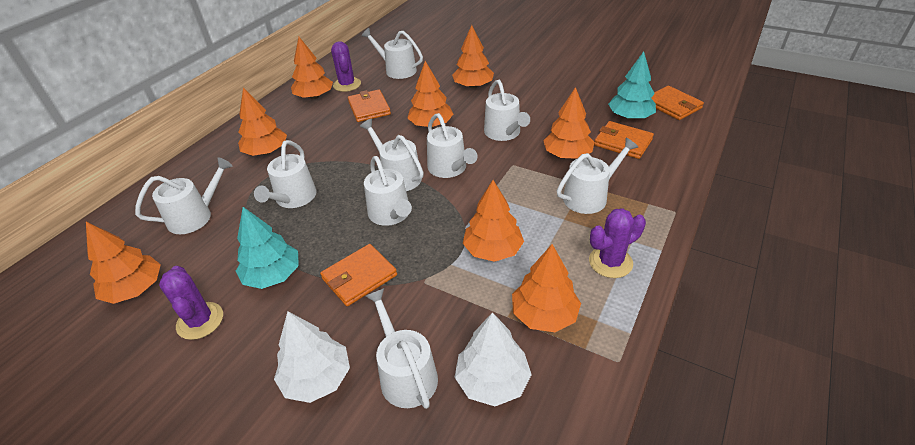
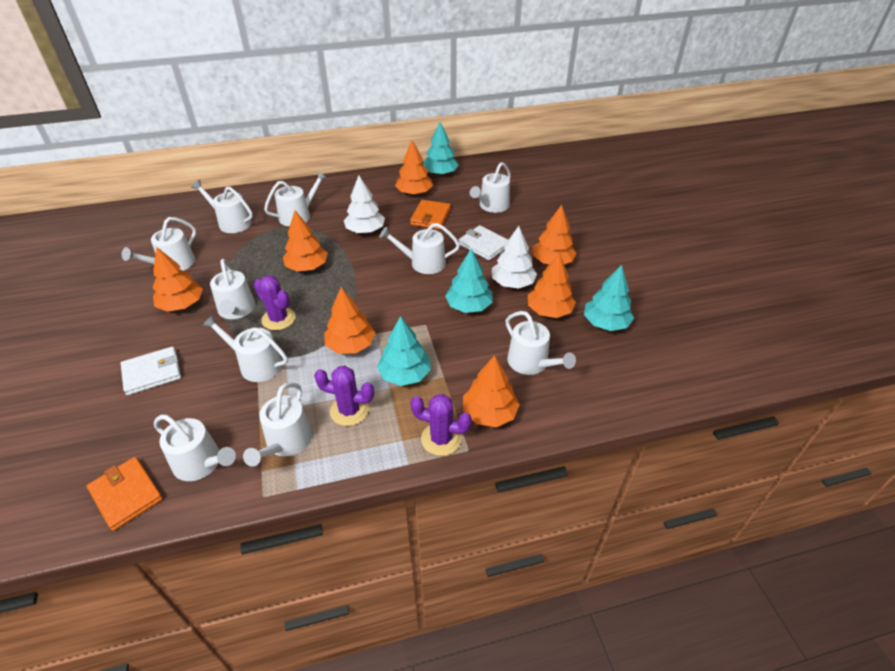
orange tree: [86,222,161,304] [238,88,287,156] [291,37,333,99] [407,61,453,127] [452,25,494,88] [463,180,524,262] [512,244,581,332] [543,87,594,159] = 8 -> [152,247,203,312] [283,210,328,272] [324,287,375,354] [395,140,433,195] [463,355,520,427] [528,253,576,318] [533,205,577,264] = 7
orange wallet: [320,244,397,306] [348,90,391,122] [594,121,654,159] [651,86,704,120] = 4 -> [87,457,163,531] [410,200,451,229] = 2
turquoise tree: [236,207,299,289] [608,51,656,120] = 2 -> [377,316,431,386] [423,122,459,176] [445,249,493,313] [584,265,634,331] = 4
white wallet: none = 0 -> [121,347,181,395] [458,225,508,260] = 2
white watering can: [135,157,232,234] [254,140,316,208] [360,119,424,191] [361,28,423,79] [364,156,412,226] [366,288,438,409] [427,113,478,178] [484,80,530,141] [557,138,638,214] = 9 -> [122,217,196,271] [154,415,236,481] [191,180,253,233] [202,315,288,382] [210,259,255,319] [243,383,312,466] [264,171,327,227] [379,223,460,274] [470,162,511,213] [506,311,576,375] = 10

